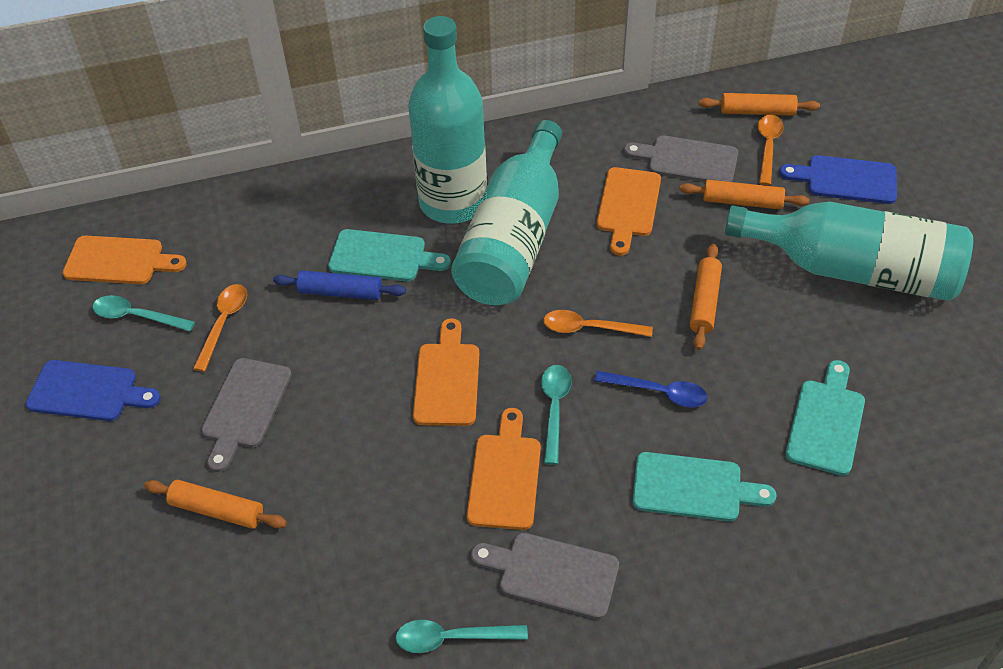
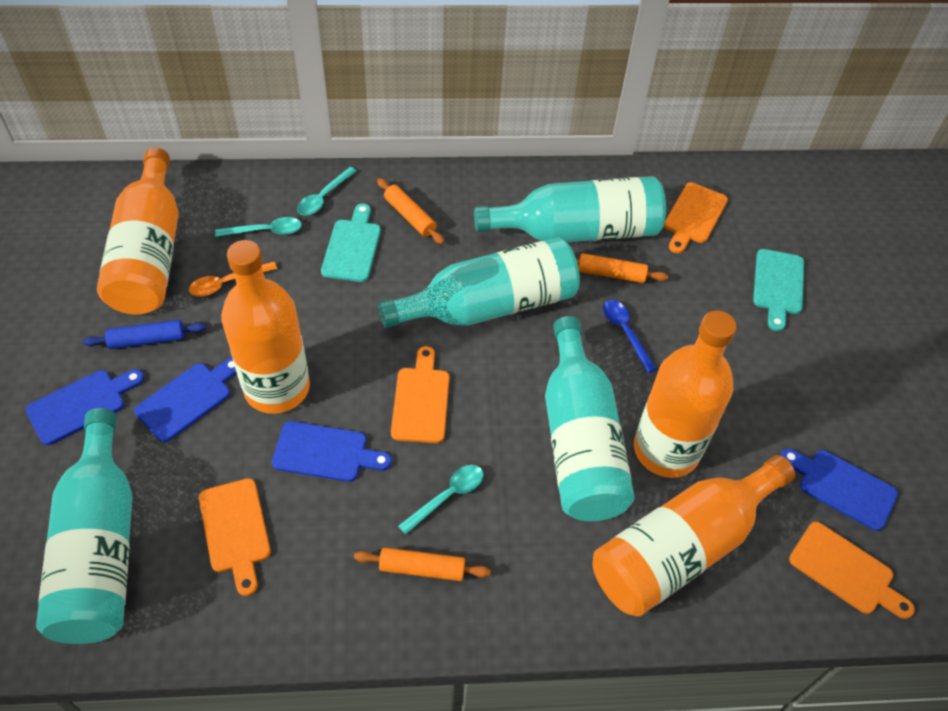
blue cutting board: [26,360,161,421] [779,155,897,204] = 2 -> [26,369,144,445] [134,358,237,442] [272,421,391,482] [780,448,898,531] = 4
grey cutting board: [201,358,292,472] [471,533,619,619] [624,135,738,182] = 3 -> none = 0
orange bottle: none = 0 -> [97,148,178,314] [221,240,310,414] [593,455,795,616] [634,310,737,478] = 4
orange rolling pin: [144,480,287,529] [680,180,809,209] [690,244,722,350] [699,93,820,116] = 4 -> [354,547,491,581] [377,178,444,244] [576,253,668,283] = 3
orange spoon: [193,284,247,372] [543,310,653,337] [758,115,784,185] = 3 -> [189,262,277,296] = 1
turquoise bottle: [408,16,487,224] [451,120,562,305] [725,202,973,301] = 3 -> [36,408,133,644] [378,237,580,328] [474,176,666,242] [545,316,635,521] = 4
turquoise cutting board: [328,229,451,282] [633,452,777,522] [785,360,865,476] = 3 -> [321,204,381,282] [753,249,804,331] = 2

